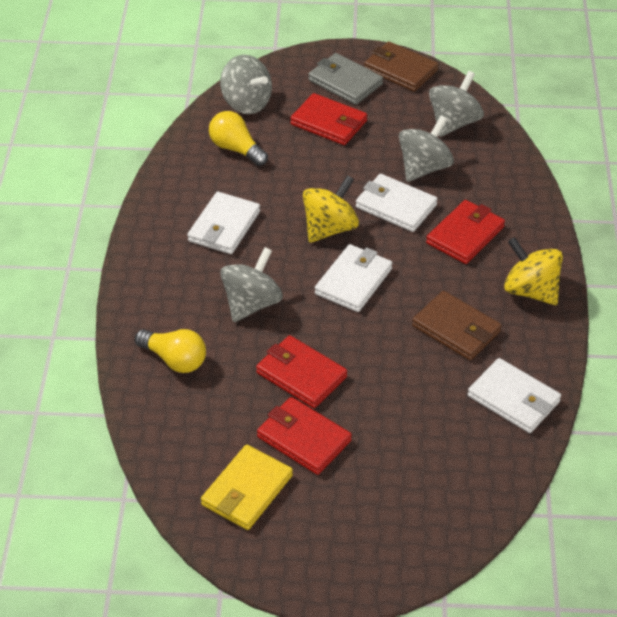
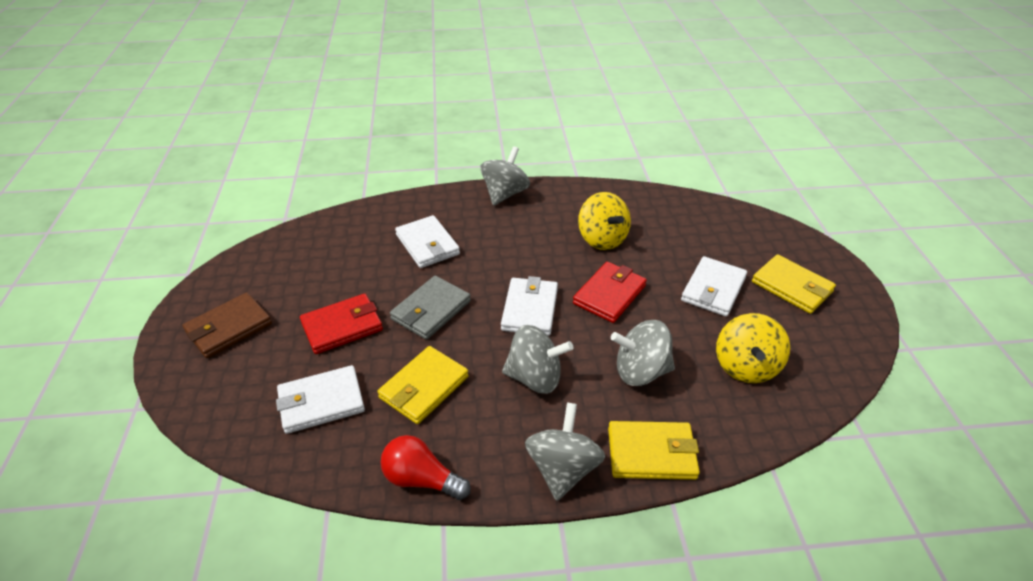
brown wallet: [364,41,439,92] [412,291,501,360] = 2 -> [182,292,272,358] = 1
red light bulb: none = 0 -> [381,435,471,500] = 1
red wallet: [256,335,347,408] [257,397,352,475] [290,93,367,145] [426,200,505,264] = 4 -> [300,294,383,354] [573,262,647,323] = 2
yellow light bulb: [135,329,206,373] [209,111,268,166] = 2 -> none = 0
yellow wallet: [201,445,293,530] = 1 -> [377,346,469,424] [608,421,700,480] [752,254,836,314] = 3

